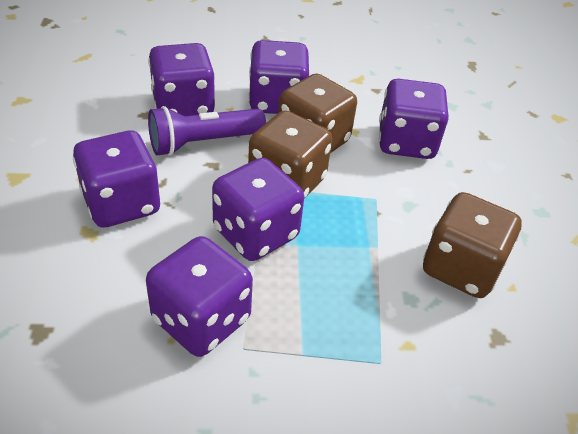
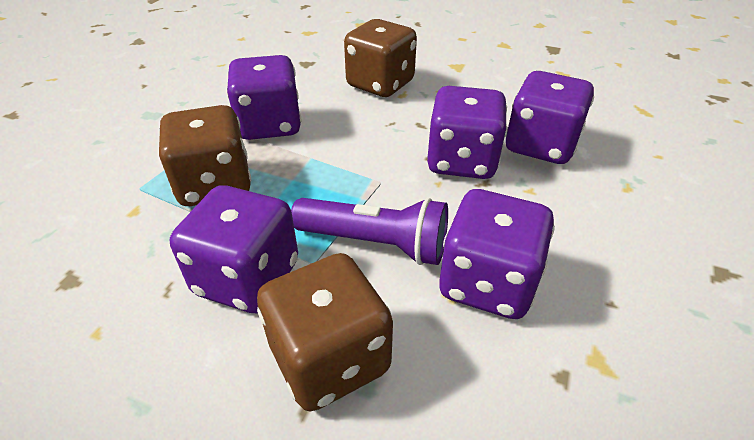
purple dice: [73,130,161,228] [146,236,253,357] [148,43,215,116] [212,158,304,261] [248,40,310,114] [379,79,449,159] = 6 -> [170,185,298,313] [226,55,301,140] [427,86,507,179] [439,189,555,319] [505,71,594,164] = 5

